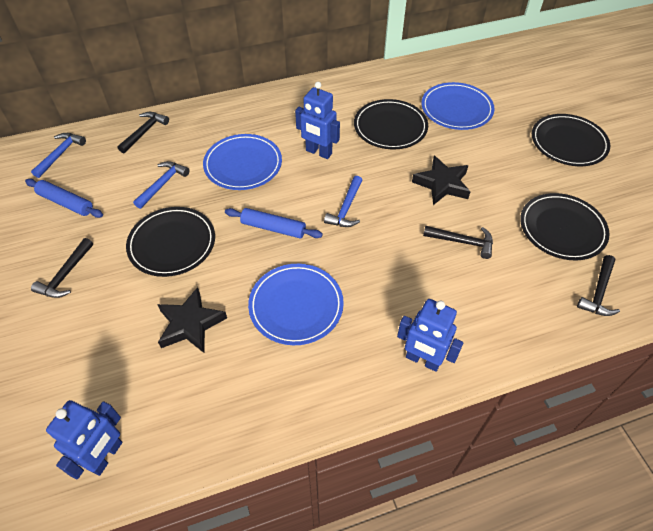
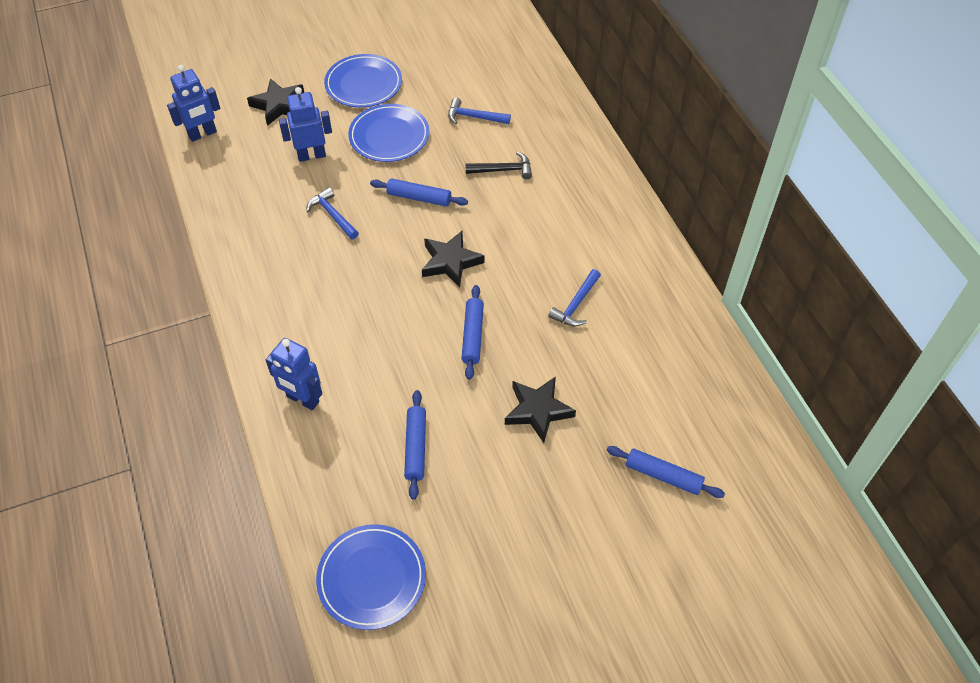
black hammer: [31,238,93,298] [117,112,169,153] [423,225,493,259] [577,255,620,316] = 4 -> [465,152,532,179] = 1
black plate: [126,207,215,277] [354,99,428,149] [520,193,610,260] [532,114,610,166] = 4 -> none = 0
black star: [157,287,227,353] [412,156,470,205] = 2 -> [247,78,304,126] [422,231,485,288] [505,376,576,443] = 3
blue rolling pin: [25,179,103,218] [225,208,323,239] = 2 -> [370,178,468,207] [404,390,426,500] [461,285,484,380] [607,446,725,498] = 4

